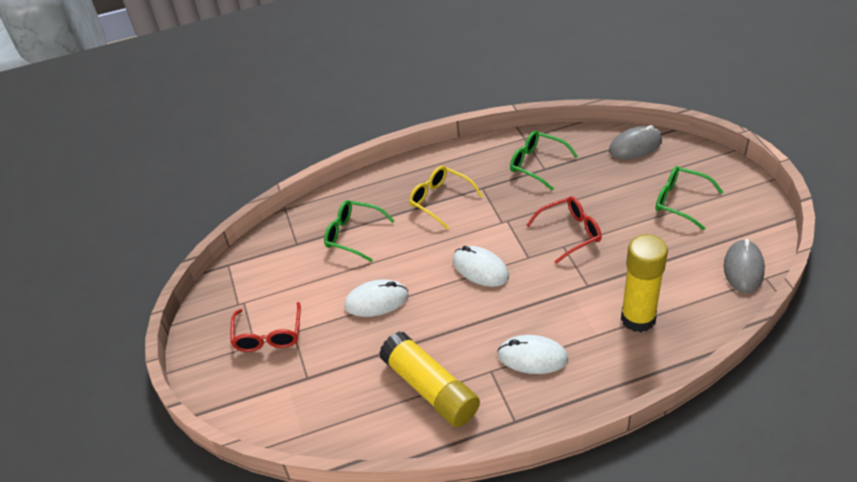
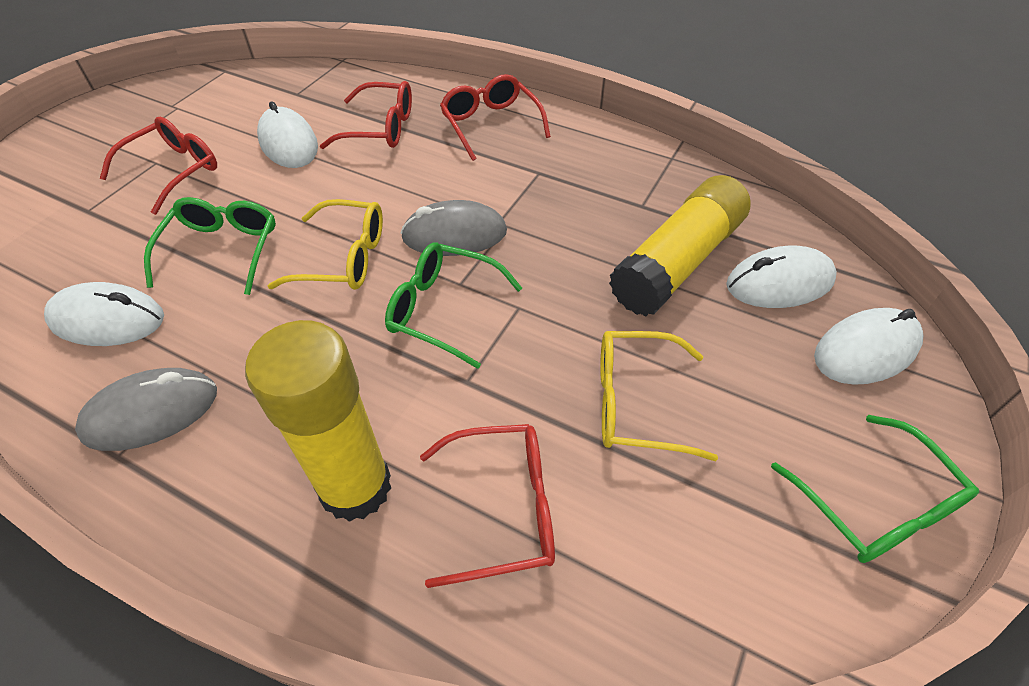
red glasses: [231,302,301,352] [526,196,602,264] = 2 -> [100,116,217,215] [320,81,412,149] [420,424,555,588] [440,74,551,161] = 4
white mouse: [344,279,409,317] [453,246,509,287] [497,335,568,374] = 3 -> [44,282,164,346] [257,102,318,168] [726,246,837,308] [814,308,923,385] = 4
yellow glasses: [409,166,483,230] = 1 -> [268,199,383,290] [600,331,718,461] = 2

